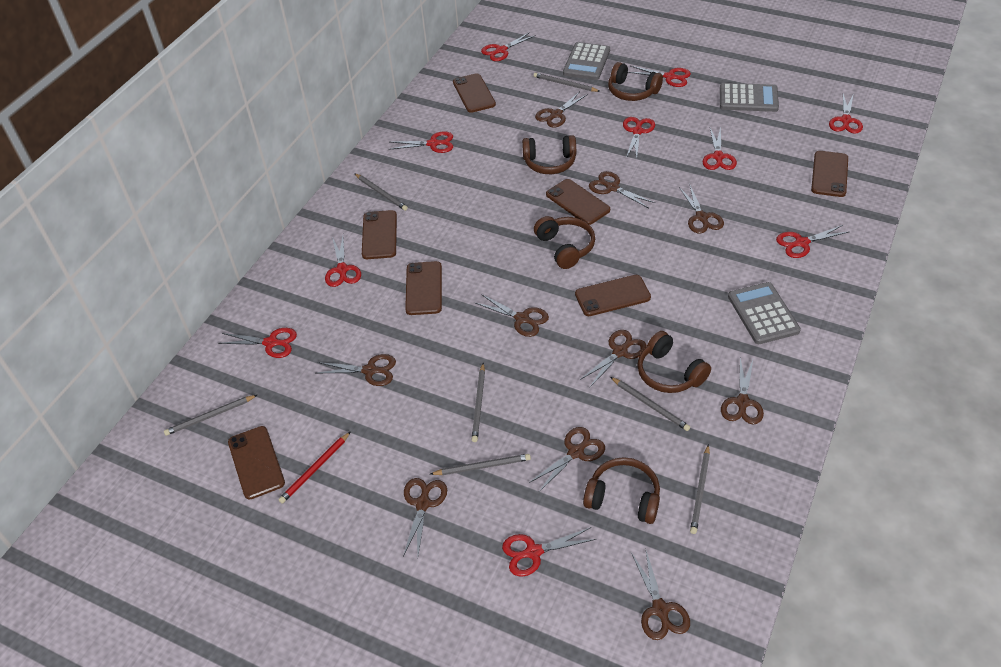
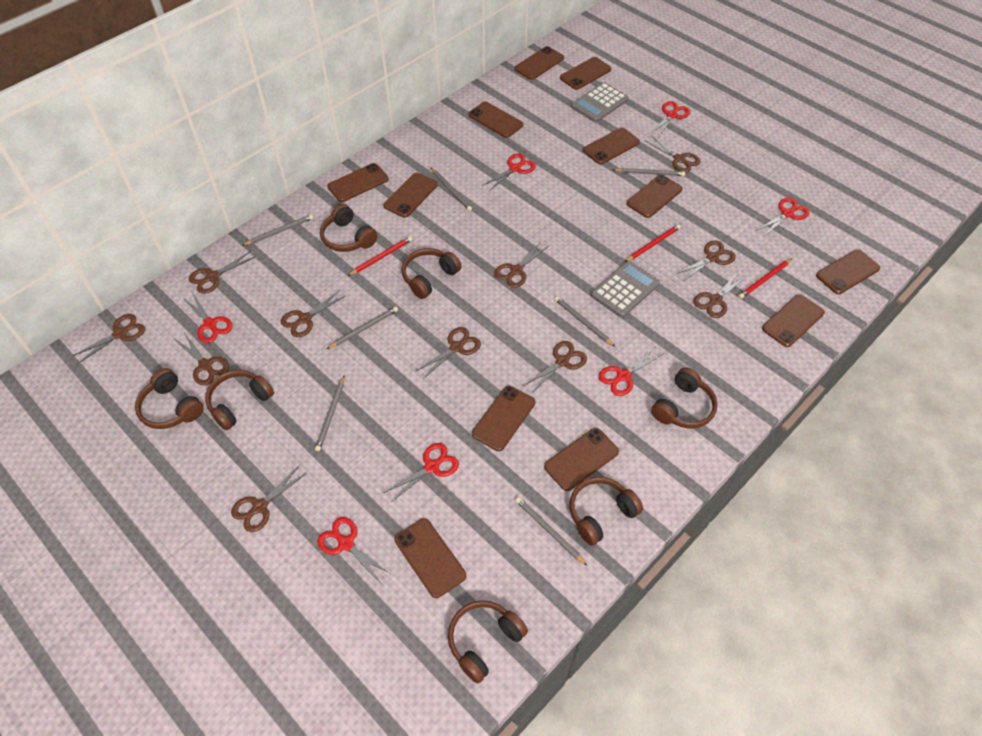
brown headphones: [522,135,576,174] [534,216,595,269] [583,457,660,524] [608,62,663,101] [637,331,711,393] = 5 -> [135,368,204,429] [205,370,274,430] [320,204,377,252] [401,248,462,299] [448,600,528,683] [570,477,643,546] [651,367,718,428] = 7
brown phone: [228,426,285,499] [362,210,397,259] [405,261,442,315] [453,73,496,113] [546,179,610,225] [575,275,651,316] [811,151,848,197] = 7 -> [327,163,389,202] [383,173,438,218] [394,518,466,598] [468,102,523,138] [472,386,535,451] [514,46,564,80] [544,428,619,491] [560,57,611,90] [583,128,640,165] [627,175,683,218] [762,294,825,347] [816,249,880,294] = 12
brown scissors: [317,354,396,386] [403,478,447,557] [476,294,549,337] [529,427,605,492] [535,92,588,128] [580,330,647,387] [589,171,655,208] [632,551,690,640] [679,186,724,234] [721,358,764,424] = 10 -> [72,314,145,364] [175,333,229,385] [189,251,256,294] [231,466,307,532] [280,290,347,337] [416,327,481,379] [494,241,548,288] [523,341,587,394] [645,136,701,173] [676,240,736,281] [693,271,747,318] = 11
grey calculator: [563,42,610,80] [720,83,779,112] [728,282,801,344] = 3 -> [571,82,629,122] [591,261,660,317] = 2
red pencil: [278,431,351,504] = 1 -> [348,236,412,276] [625,224,681,262] [739,259,792,299] = 3
red scissors: [218,328,297,358] [325,236,361,287] [389,131,453,153] [481,32,536,61] [502,527,596,577] [623,117,655,159] [628,66,691,87] [703,127,737,170] [776,225,848,258] [829,93,863,134] = 10 -> [182,292,233,343] [317,517,392,583] [383,443,459,502] [482,153,536,191] [599,348,663,396] [650,101,690,137] [756,198,810,237] = 7

